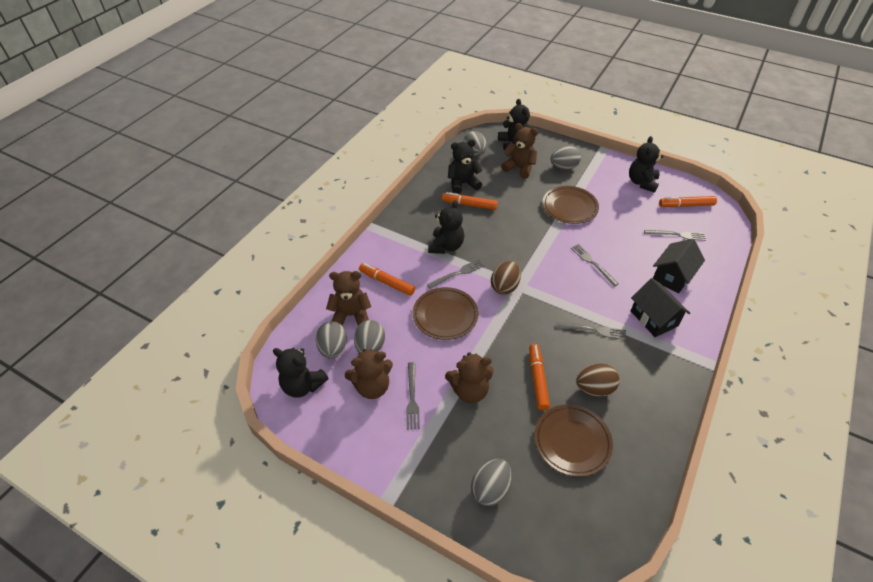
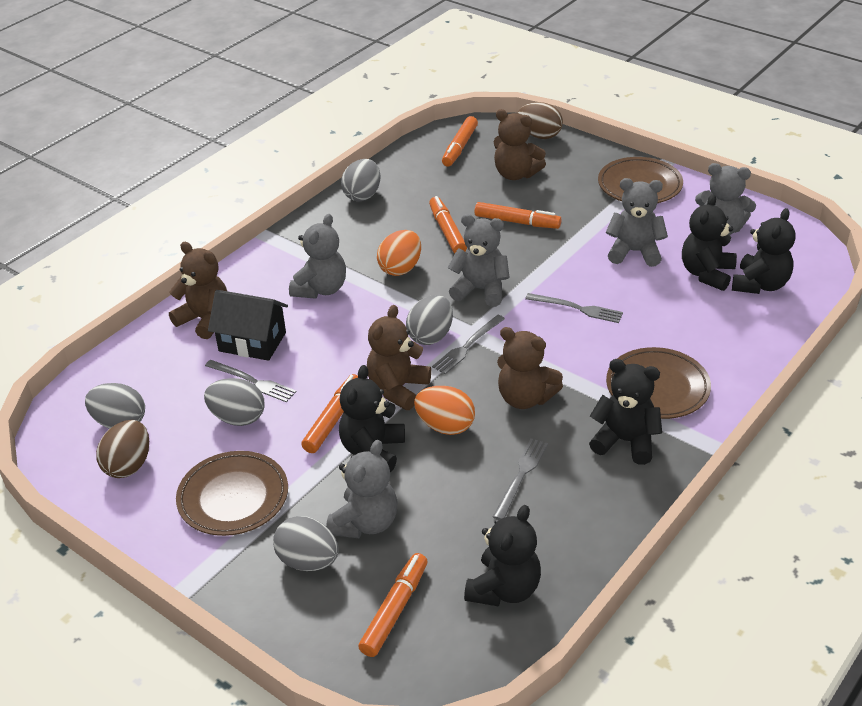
black house: [631,278,690,337] [653,239,705,294] = 2 -> [208,290,288,361] = 1
grey fork: [406,362,420,430] [427,259,485,289] [556,322,626,340] [571,244,619,286] [644,230,706,241] = 5 -> [205,360,296,402] [432,315,505,374] [493,438,548,520] [525,293,623,323] = 4
grey teddy bear: none = 0 -> [289,214,346,299] [326,440,397,538] [448,214,510,307] [606,178,668,267] [695,163,756,235] = 5
orange egg: none = 0 -> [377,230,421,276] [414,386,475,435] = 2
orange marker: [359,263,415,296] [442,192,498,210] [529,344,550,410] [659,196,717,207] = 4 -> [301,374,358,453] [358,553,428,657] [429,196,467,253] [442,116,478,167] [474,202,561,229] = 5

